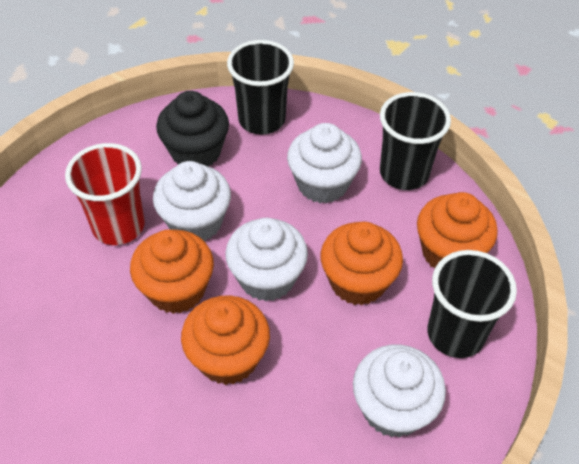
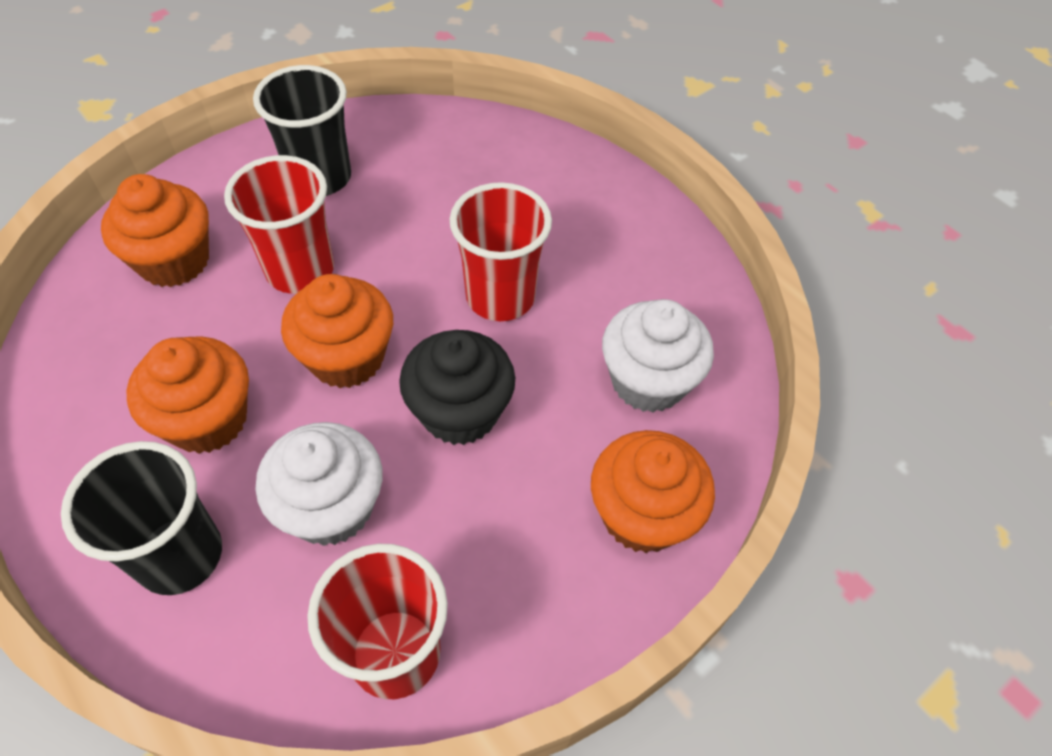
black cup: [227,40,294,135] [380,92,451,190] [427,250,517,358] = 3 -> [61,441,222,595] [253,65,351,196] = 2
red cup: [65,143,145,245] = 1 -> [224,155,334,294] [307,544,448,699] [450,182,552,321] = 3
white cupcake: [153,161,231,241] [225,218,308,301] [287,123,362,204] [353,344,446,438] = 4 -> [256,422,383,546] [602,299,714,413] = 2

